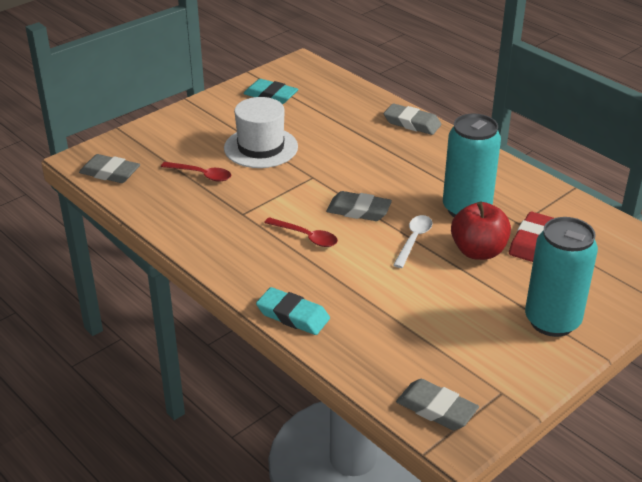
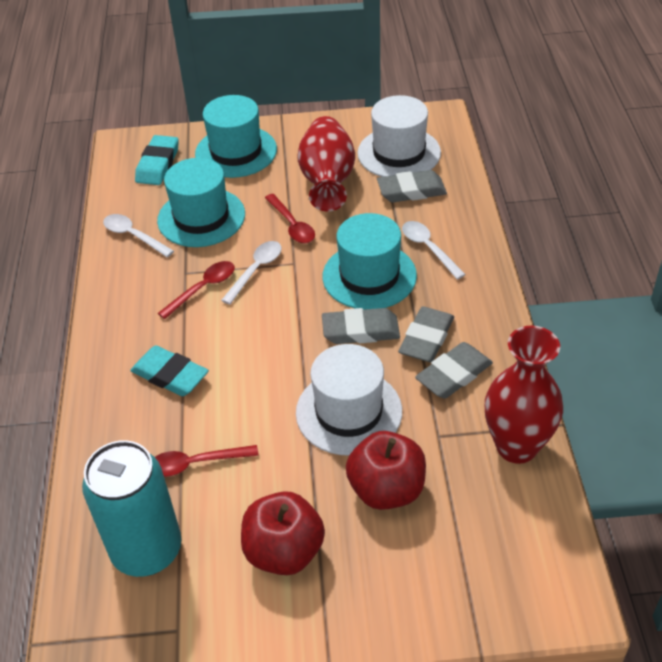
red apple: [451,202,511,260] = 1 -> [241,491,325,575] [346,431,426,510] = 2
red eraser: [509,212,554,262] = 1 -> none = 0
red spoon: [161,162,231,182] [264,217,338,247] = 2 -> [155,445,259,477] [158,261,235,319] [265,194,315,243] = 3
red vase: none = 0 -> [297,116,355,212] [485,325,563,464] = 2
turquoise can: [443,114,501,217] [525,217,598,337] = 2 -> [82,440,181,577] = 1
turquoise hat: none = 0 -> [157,158,245,247] [195,95,277,178] [322,213,417,310] = 3
white hat: [224,97,298,168] = 1 -> [296,344,402,455] [358,95,441,177] = 2
white spoon: [393,215,433,268] = 1 -> [103,214,174,257] [221,241,282,305] [402,221,466,279] = 3

